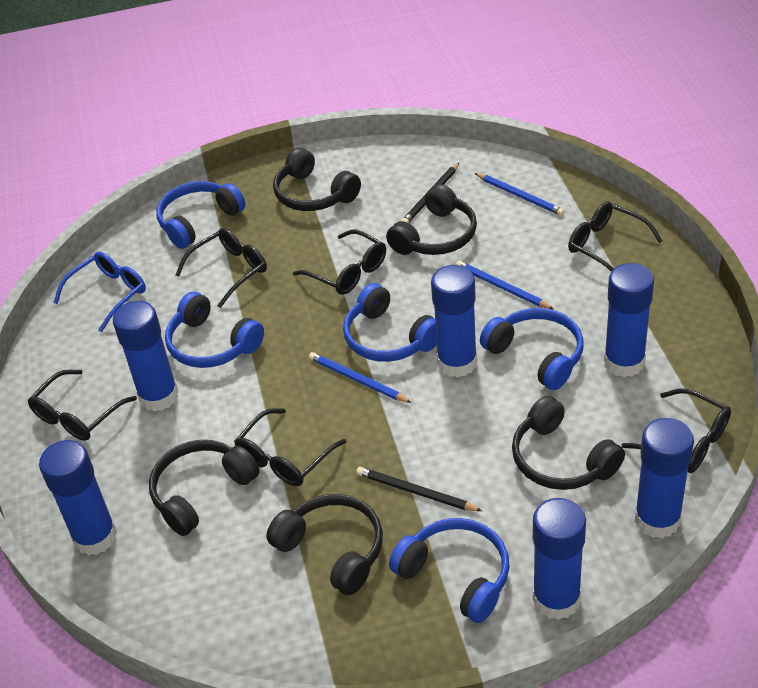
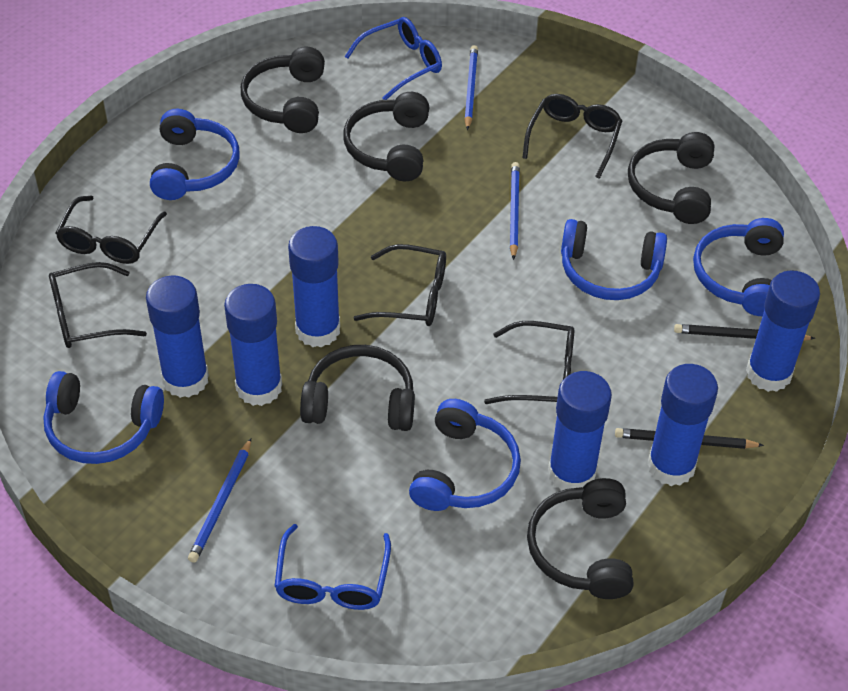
black glasses: [28,370,137,441] [175,228,267,308] [234,408,346,486] [293,230,386,295] [568,201,663,272] [622,388,731,473] = 6 -> [49,262,147,348] [56,196,167,264] [354,244,446,326] [484,321,574,404] [522,94,622,179] = 5
blue glasses: [53,252,146,332] = 1 -> [275,524,391,610] [344,17,442,100] = 2

